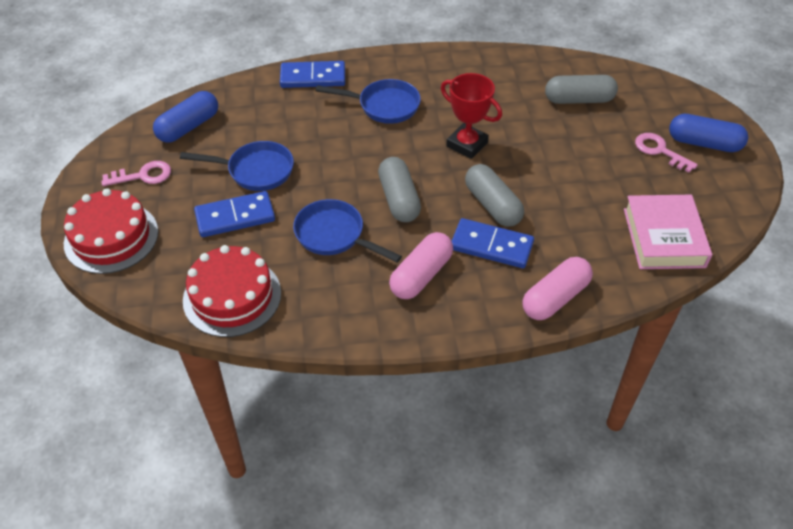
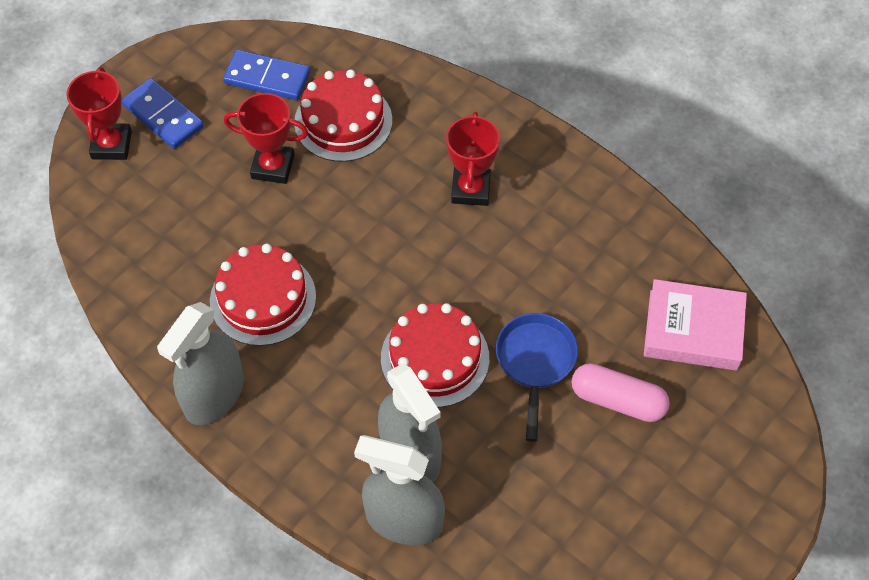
blue capsule: [153,91,218,143] [669,114,748,152] = 2 -> none = 0
blue domino: [194,191,275,237] [280,61,345,88] [452,218,534,268] = 3 -> [122,78,204,149] [223,50,310,100] = 2
blue pan: [180,141,294,191] [293,199,402,263] [316,79,421,124] = 3 -> [496,313,578,442] = 1
grey capsule: [378,157,421,222] [465,164,524,227] [545,75,618,104] = 3 -> none = 0
grey spray bottle: none = 0 -> [157,302,244,425] [354,435,445,545] [378,363,442,482] = 3
pink capsule: [389,232,453,299] [522,257,593,320] = 2 -> [571,363,670,422] = 1
pink key: [101,161,171,186] [635,133,698,173] = 2 -> none = 0
red cake: [64,188,158,274] [183,245,281,337] = 2 -> [210,244,316,346] [294,69,392,162] [381,303,489,408] = 3
red trophy: [441,73,502,159] = 1 -> [66,67,132,160] [224,93,308,184] [446,112,500,206] = 3

